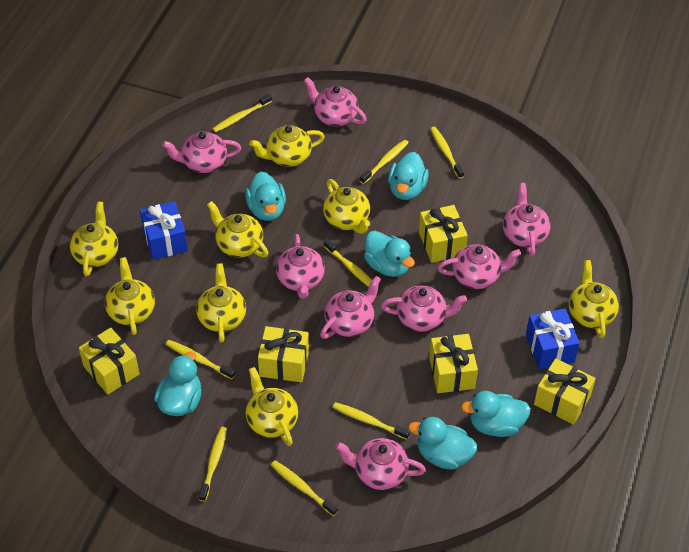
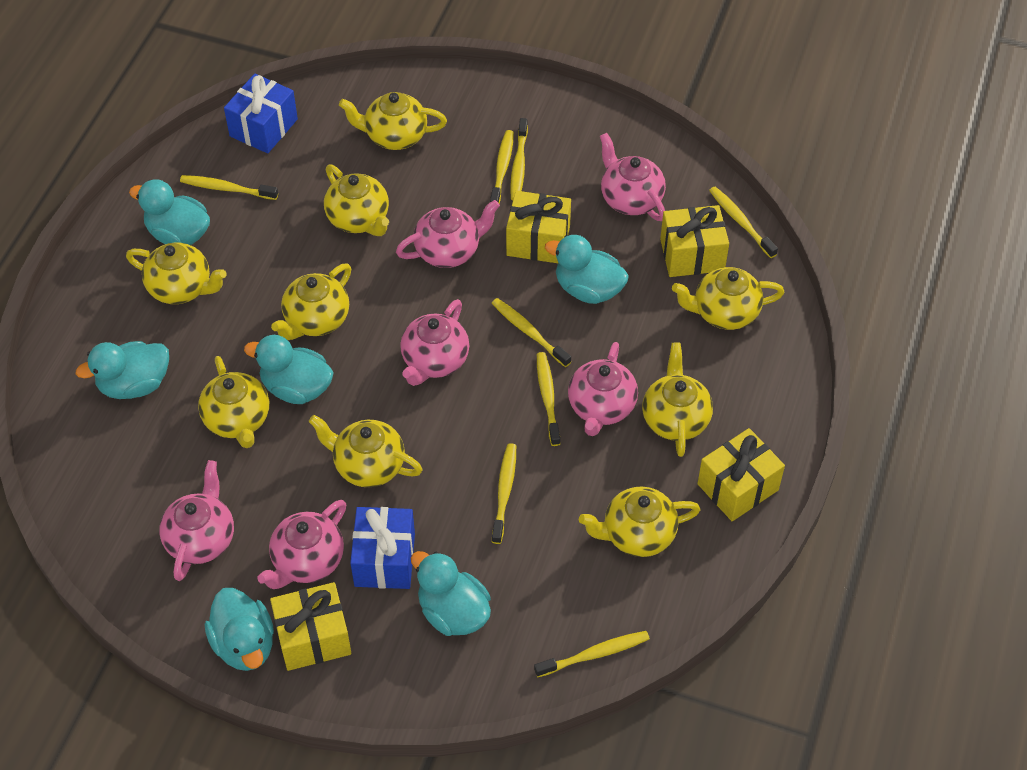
pink teapot: [162,131,241,173] [276,234,325,299] [304,77,367,127] [320,276,381,339] [335,438,426,490] [381,285,467,332] [438,244,521,289] [503,183,550,256] = 8 -> [159,460,234,581] [257,500,346,589] [396,200,500,268] [400,299,469,386] [568,342,638,436] [600,133,666,221] = 6
yellow gift: [79,328,139,395] [258,326,309,383] [419,205,468,263] [429,334,478,393] [534,358,596,425] = 5 -> [270,582,352,671] [506,191,571,263] [660,205,729,277] [697,428,785,521] = 4
yellow teapot: [70,202,118,276] [105,257,155,335] [196,263,246,343] [207,201,268,258] [246,367,298,446] [249,125,325,167] [323,179,370,234] [569,260,619,339] = 8 -> [126,242,226,304] [198,356,269,448] [271,263,351,340] [309,415,422,487] [324,164,389,236] [339,92,447,150] [579,486,701,557] [642,343,713,457] [672,267,785,330] = 9

